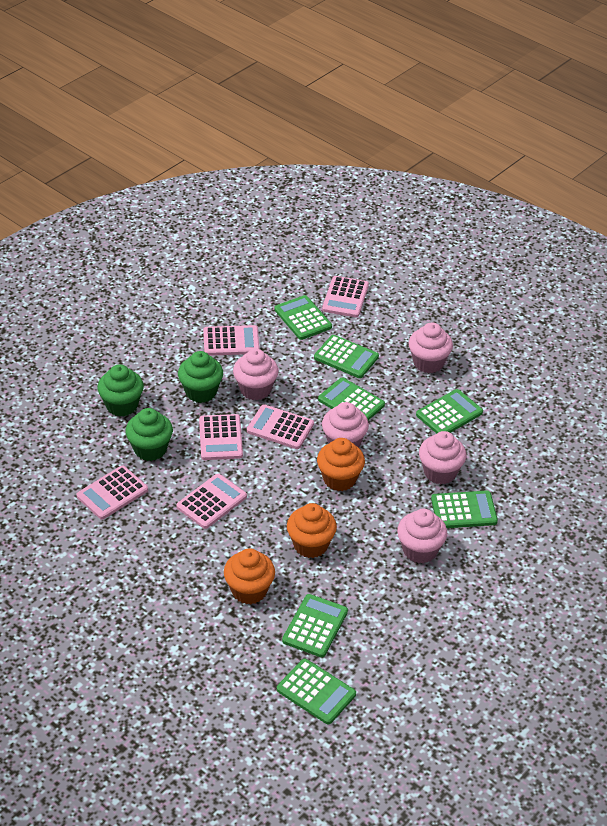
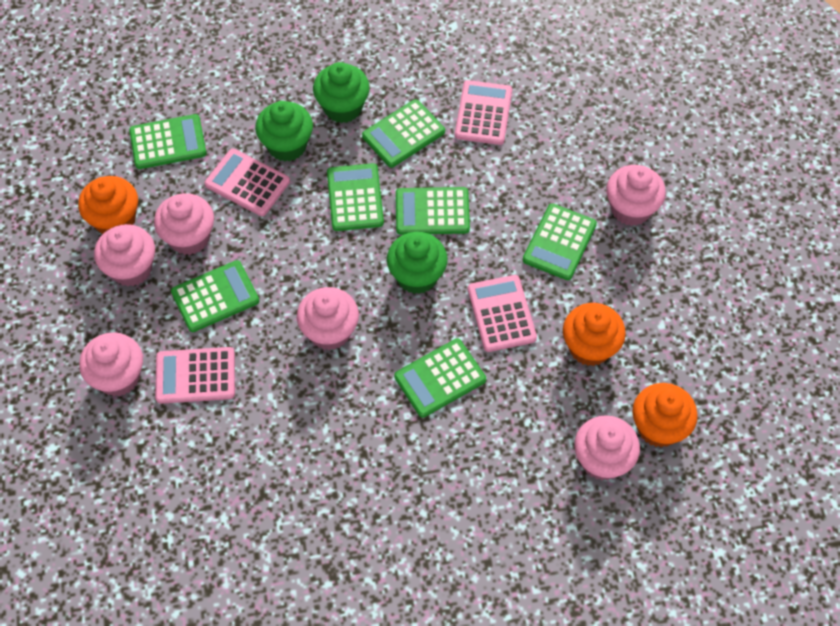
pink calculator: [77,466,148,520] [176,474,247,529] [199,414,243,460] [203,325,260,356] [247,404,314,449] [322,276,369,317] = 6 -> [155,347,235,404] [204,149,290,216] [455,80,512,145] [468,275,537,352] = 4
pink cupcake: [233,349,278,400] [322,402,369,448] [397,509,447,563] [408,322,453,373] [419,431,467,484] = 5 -> [79,332,143,396] [94,224,155,286] [154,193,214,255] [297,287,359,350] [574,415,640,480] [606,165,666,226] = 6

